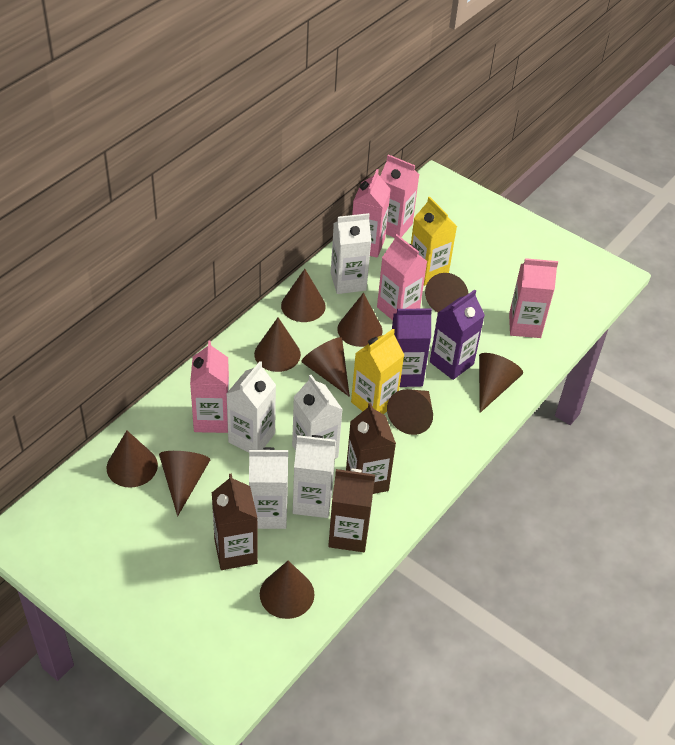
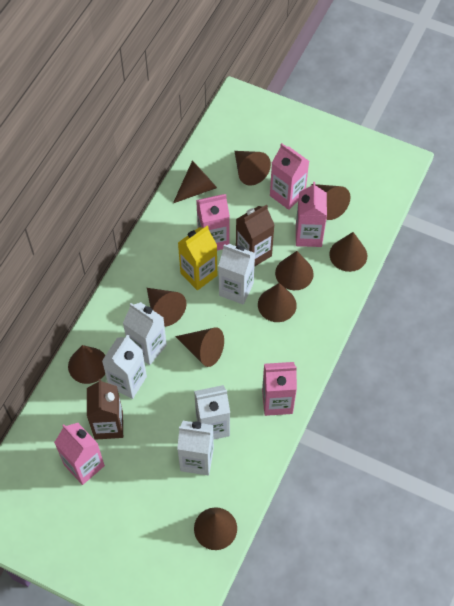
brown carton: [212,473,258,570] [328,469,375,552] [346,402,396,494] = 3 -> [87,379,123,440] [236,204,274,267] = 2
purple carton: [392,308,432,387] [430,290,485,380] = 2 -> none = 0
yellow carton: [351,329,404,414] [411,196,457,286] = 2 -> [178,226,217,290] = 1

